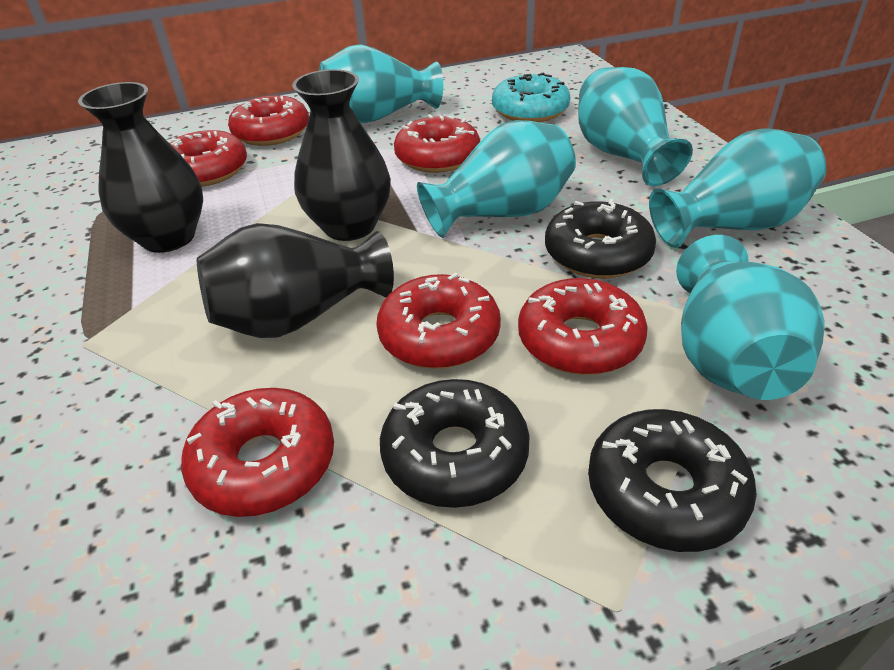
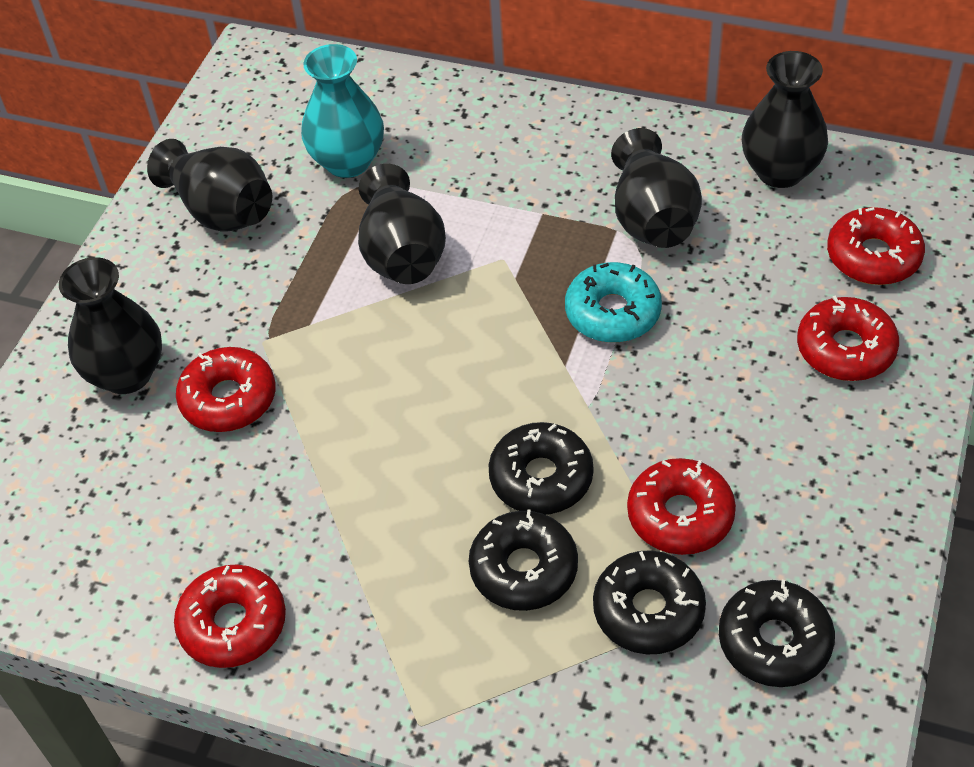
black donut: [380,379,530,508] [545,199,656,278] [588,409,757,552] = 3 -> [469,509,578,611] [489,422,593,515] [593,550,706,654] [719,580,835,687] = 4
black vase: [78,82,203,253] [197,223,394,338] [292,69,391,241] = 3 -> [59,257,162,394] [147,139,272,232] [358,164,446,284] [611,128,702,248] [742,51,828,188] = 5
red donut: [166,130,247,187] [181,388,334,517] [228,95,309,146] [376,273,501,369] [394,114,480,173] [518,278,648,375] = 6 -> [174,564,286,668] [176,347,275,432] [627,458,736,555] [797,296,899,381] [827,207,925,285] = 5
turquoise vase: [319,44,443,124] [417,120,576,238] [578,67,693,186] [649,128,827,248] [676,235,825,400] = 5 -> [301,44,384,178] = 1

